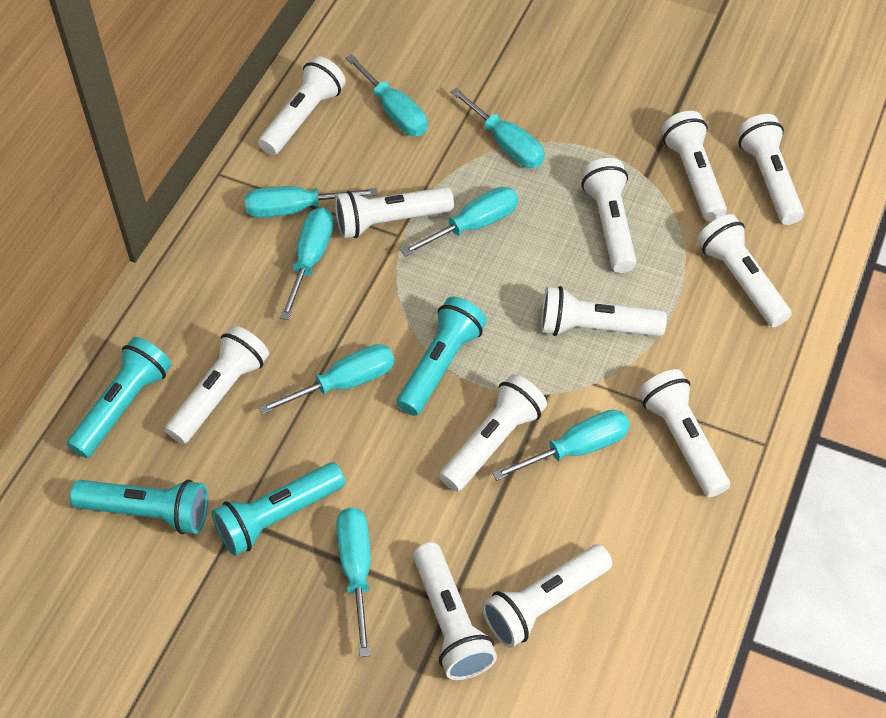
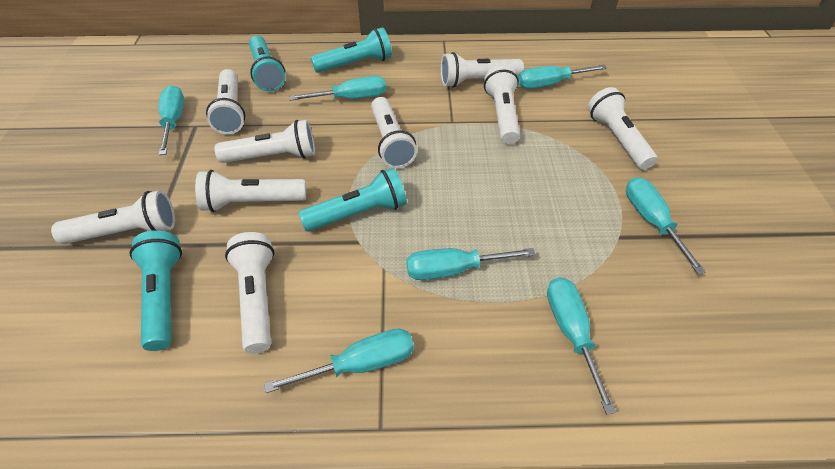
turquoise screwdriver: [245,186,378,218] [258,344,395,415] [280,207,334,320] [336,507,370,657] [346,54,428,136] [401,187,518,257] [450,88,545,168] [492,410,630,481] = 8 -> [158,85,184,155] [264,329,414,393] [289,76,386,101] [406,248,536,280] [518,65,607,89] [547,277,616,415] [626,177,706,274] = 7
white flashlight: [165,325,269,444] [258,56,346,155] [335,187,454,238] [413,542,497,680] [439,374,547,492] [482,544,612,648] [541,286,667,336] [581,158,637,273] [639,369,730,497] [661,111,727,221] [697,214,792,327] [737,114,804,225] = 12 -> [51,190,175,244] [195,170,306,212] [206,69,245,134] [215,120,315,163] [225,232,274,354] [371,97,417,168] [441,52,524,87] [484,65,520,144] [588,87,657,170] = 9

